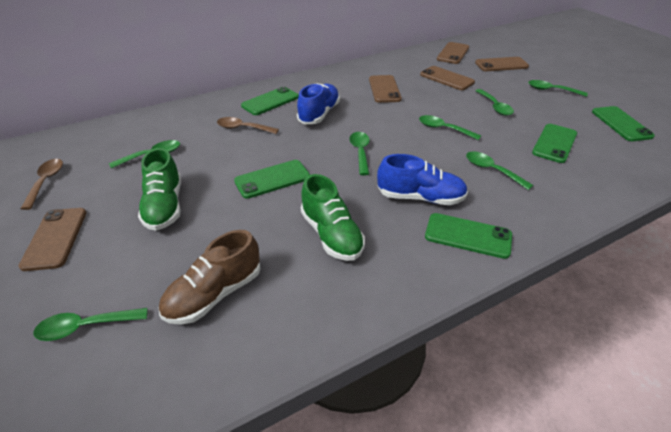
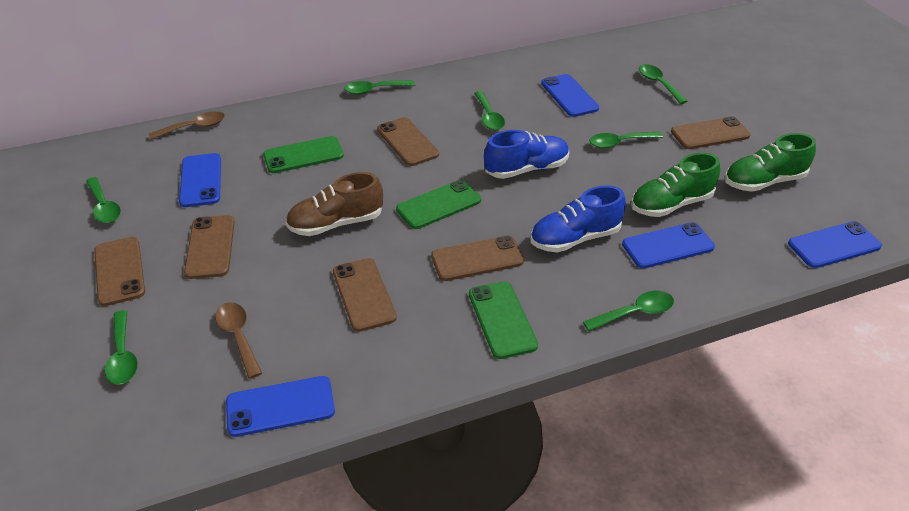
blue phone: none = 0 -> [179,153,221,207] [226,376,335,437] [541,74,599,117] [622,222,715,268] [788,221,882,268] = 5
brown phone: [19,208,87,271] [369,75,402,103] [420,66,475,90] [437,42,469,64] [475,57,529,71] = 5 -> [94,237,145,306] [184,215,235,279] [333,258,397,332] [377,117,439,166] [431,236,524,281] [671,116,751,149] = 6
green phone: [234,160,310,199] [241,86,299,115] [425,213,512,259] [532,124,577,163] [592,106,655,141] = 5 -> [263,136,344,173] [396,180,481,229] [469,281,538,359] = 3

